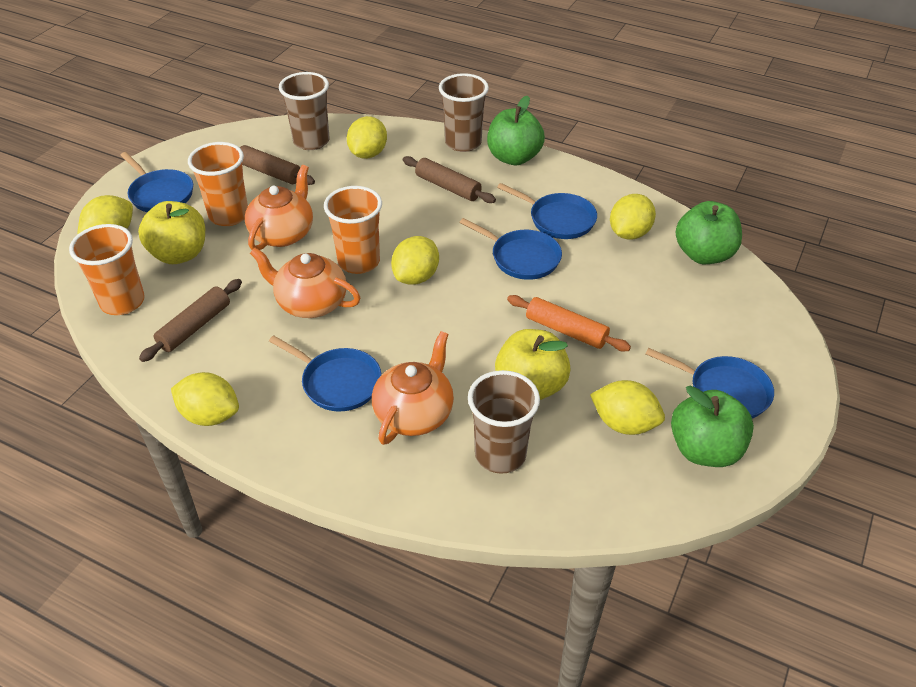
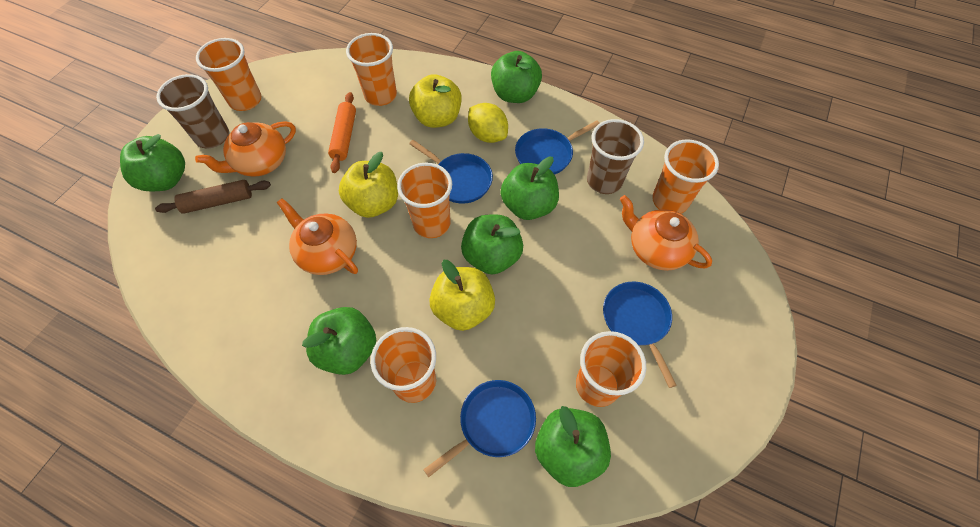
blue pan: [120,152,193,212] [269,335,382,411] [459,218,562,280] [497,183,597,239] [645,348,774,419] = 5 -> [409,140,493,204] [423,380,536,477] [515,120,600,175] [603,282,677,388] = 4
brown cup: [279,72,329,150] [439,73,489,152] [468,370,540,474] = 3 -> [156,74,229,148] [587,119,644,194] = 2
brown rolling pin: [139,279,242,362] [240,145,315,185] [403,156,496,203] = 3 -> [155,180,271,214] = 1
green apple: [487,96,545,165] [671,385,754,467] [676,201,742,264] = 3 -> [120,134,185,192] [302,307,376,375] [461,215,523,275] [491,51,542,103] [501,157,559,220] [535,406,611,487] = 6
orange cup: [69,224,145,315] [188,142,248,226] [324,186,382,274] = 3 -> [196,38,261,111] [346,33,397,106] [371,327,436,403] [397,163,452,238] [576,331,646,407] [652,139,719,214] = 6
yellow apple: [138,201,205,264] [495,329,571,400] = 2 -> [339,152,398,218] [409,74,461,128] [429,260,495,331] = 3
yellow lemon: [77,195,133,234] [171,372,239,426] [347,116,387,159] [391,236,439,285] [590,380,665,435] [610,194,656,240] = 6 -> [468,103,508,143] = 1

